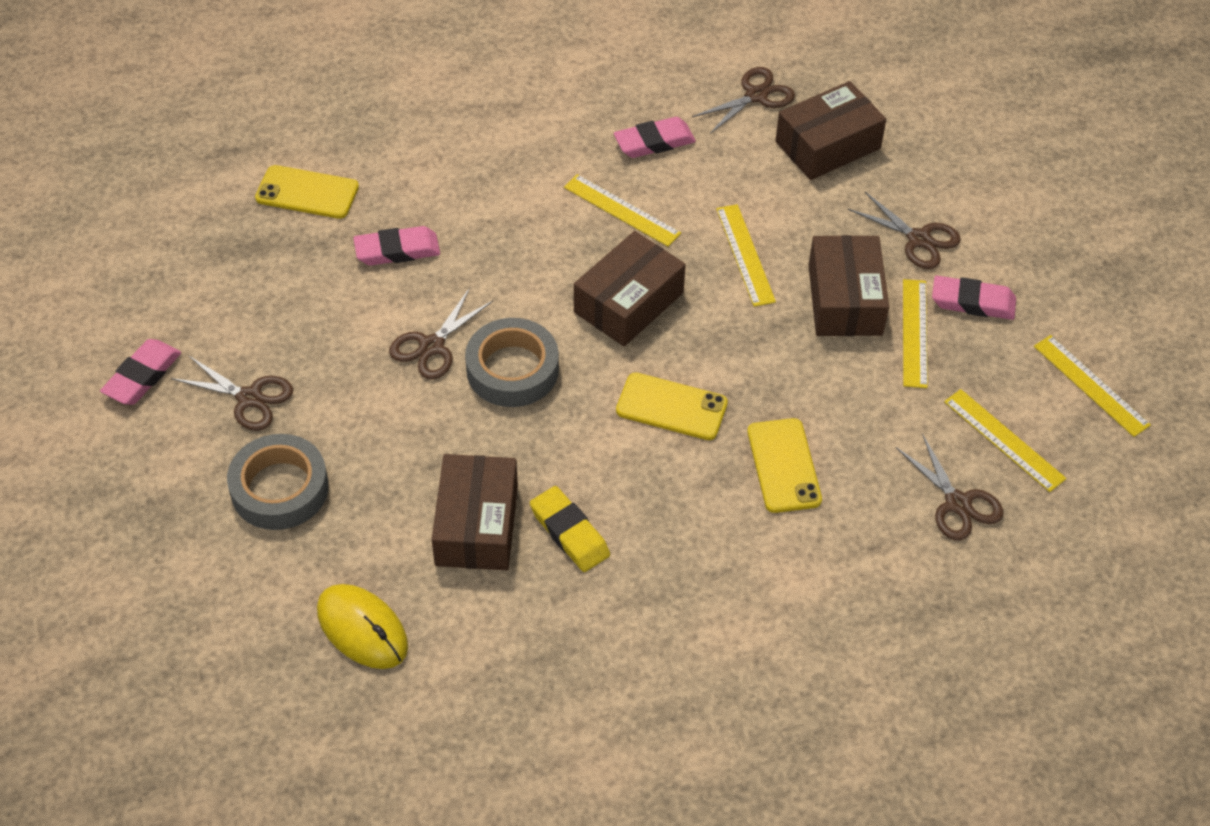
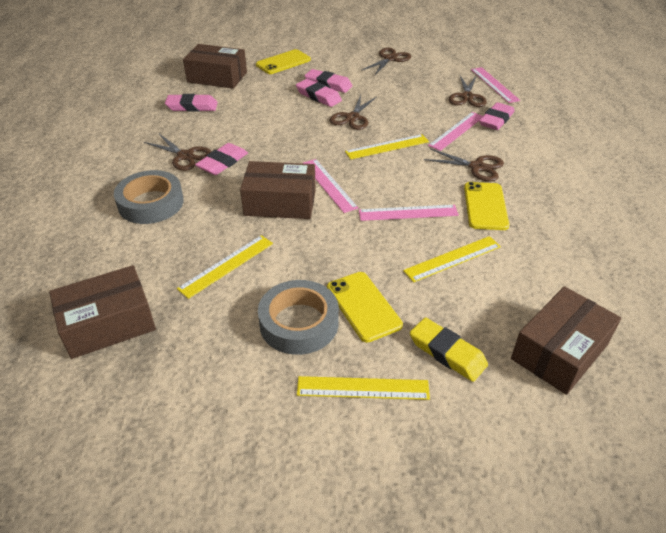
pink eraser: [100,339,181,405] [353,226,440,265] [614,117,696,158] [932,276,1016,320] = 4 -> [165,94,218,112] [195,143,248,175] [296,79,342,107] [305,69,352,93] [479,102,514,130] = 5
pink ruler: none = 0 -> [302,159,358,213] [359,205,459,221] [428,112,483,151] [471,67,520,103] = 4
yellow mouse: [317,584,408,669] = 1 -> none = 0
yellow ruler: [564,174,681,247] [716,204,776,307] [903,279,928,388] [944,389,1067,492] [1034,335,1151,437] = 5 -> [177,235,273,299] [297,376,430,400] [345,134,429,159] [403,236,501,282] = 4

